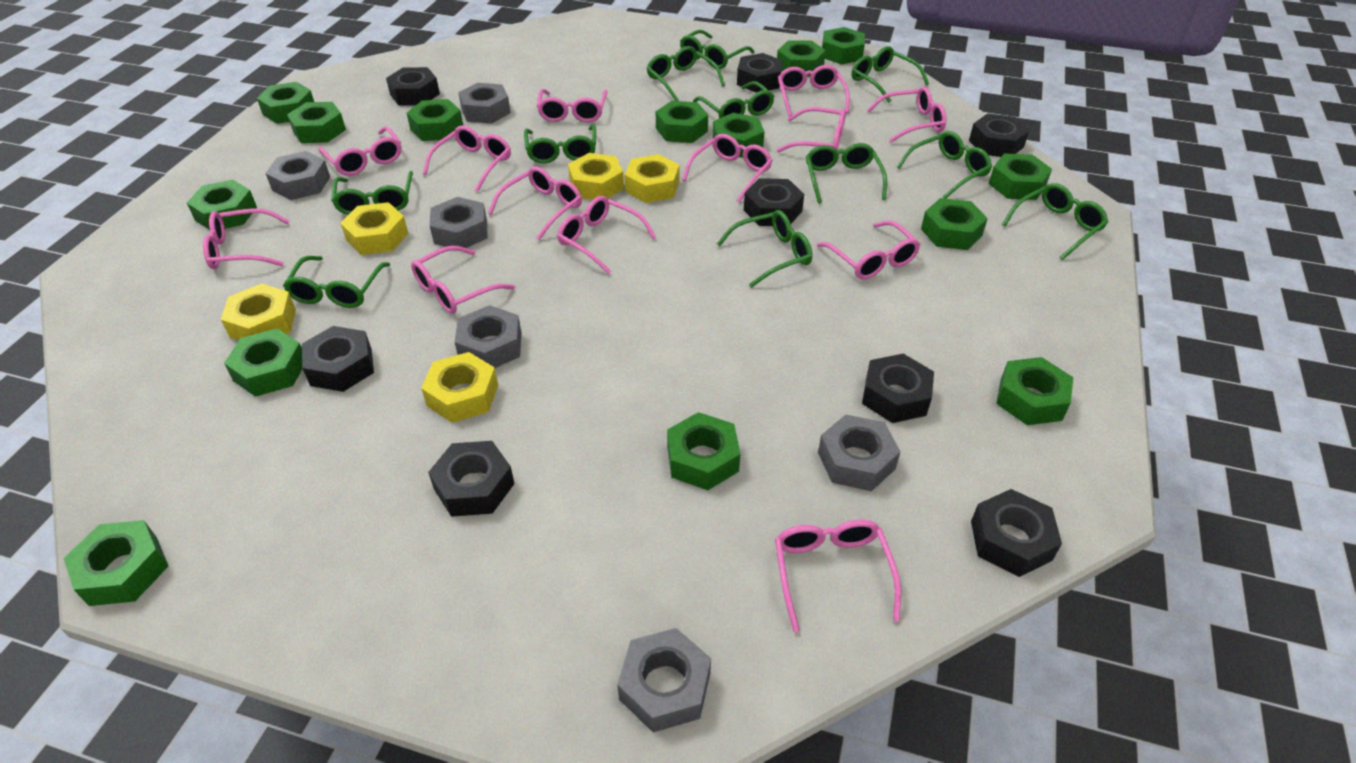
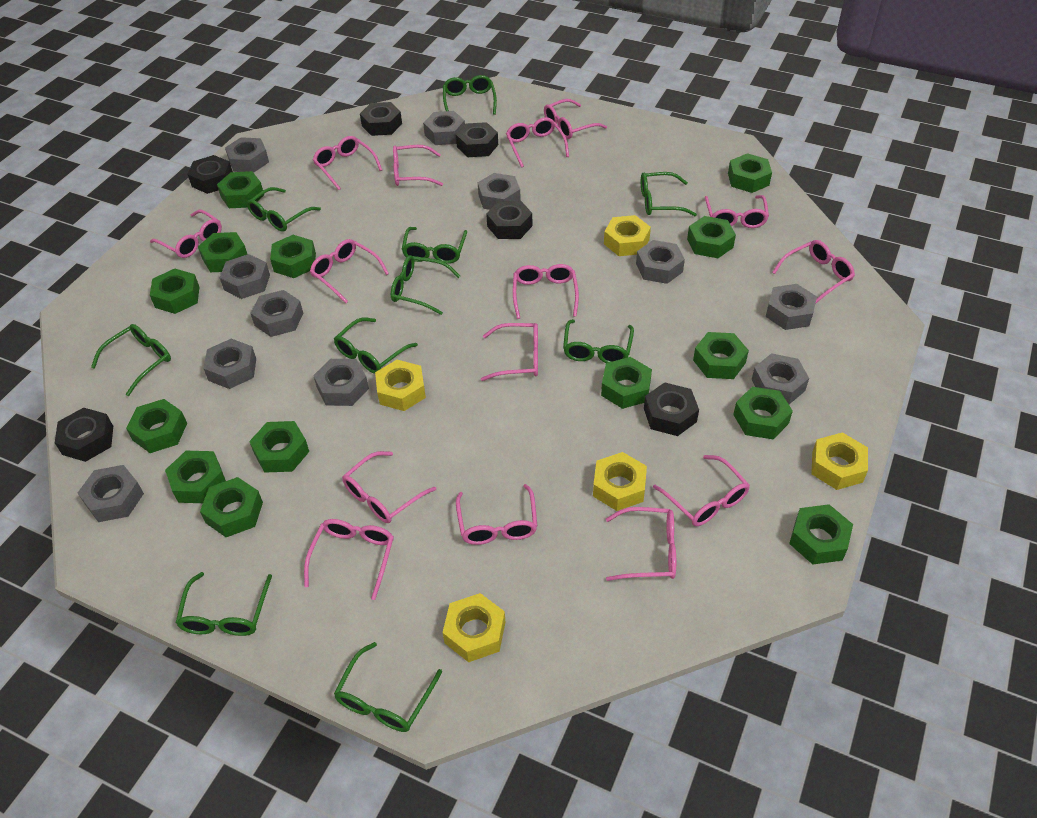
black nut: [302,326,374,392] [386,67,440,106] [428,441,514,517] [737,53,783,93] [744,178,804,226] [862,353,934,423] [969,113,1029,157] [971,489,1062,577] = 8 -> [55,408,113,462] [187,155,233,194] [360,102,402,136] [456,122,498,157] [486,201,533,239] [644,382,699,436] = 6
green glasses: [283,256,390,308] [331,171,413,215] [524,124,596,163] [647,46,725,101] [680,30,755,69] [693,81,775,118] [717,210,812,288] [806,143,887,204] [851,46,929,103] [897,131,992,199] [1002,183,1108,260] = 11 -> [91,324,171,396] [176,572,272,636] [247,187,321,232] [334,317,418,374] [334,642,442,732] [391,255,460,315] [402,227,467,264] [443,75,497,115] [563,319,634,363] [641,172,697,216] = 10
grey nut: [265,151,330,200] [430,197,487,248] [455,305,522,368] [458,83,511,124] [617,628,711,732] [818,415,901,491] = 6 -> [78,465,144,522] [203,339,256,389] [220,254,270,299] [225,137,269,173] [250,290,303,337] [313,359,369,406] [423,111,465,145] [478,173,521,210] [636,240,685,284] [752,353,809,404] [766,284,817,330] = 11
pink glasses: [203,209,290,269] [318,126,402,176] [411,246,515,314] [423,125,511,191] [488,166,582,240] [537,89,607,122] [557,196,656,274] [682,134,773,202] [775,520,901,632] [777,107,846,153] [778,65,850,117] [817,220,920,279] [867,87,947,143] = 13 -> [150,210,222,258] [304,519,394,600] [310,239,389,303] [313,136,382,190] [342,451,436,523] [393,145,443,186] [456,484,537,545] [481,323,538,381] [506,117,569,168] [513,264,579,319] [544,99,607,139] [606,507,676,581] [653,455,750,526] [705,195,769,228] [772,240,855,304] = 15

